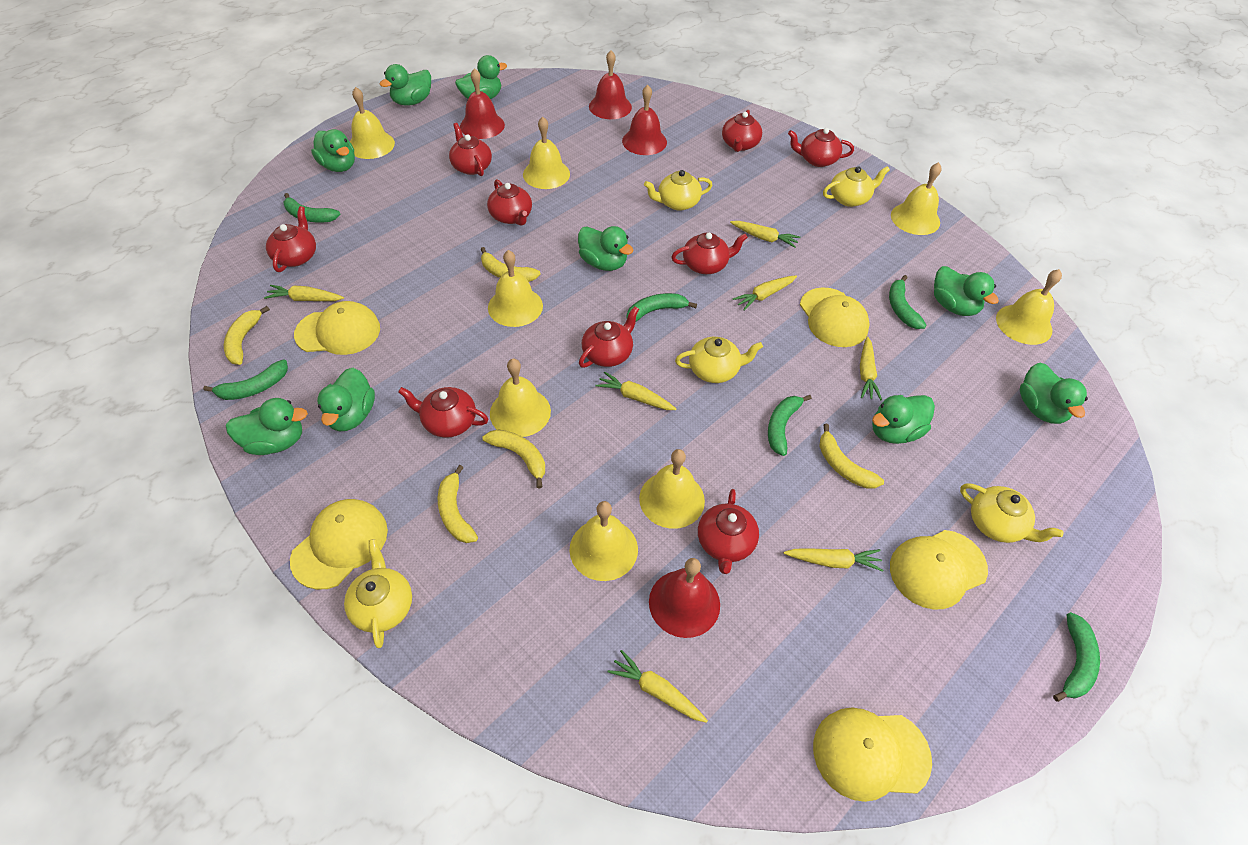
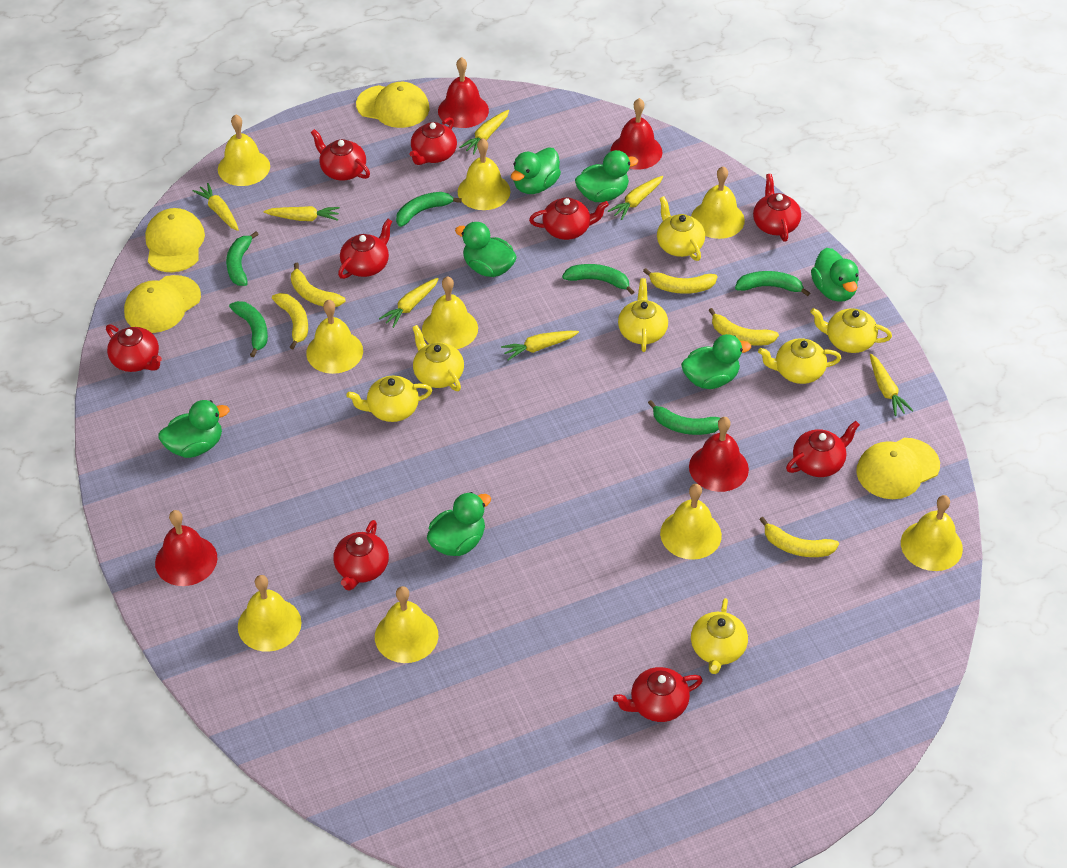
green duck: [226,398,308,455] [311,129,355,172] [317,368,375,432] [380,64,431,106] [455,55,507,99] [578,226,634,271] [872,395,935,444] [934,266,999,316] [1020,363,1088,424] = 9 -> [158,400,229,458] [427,492,491,556] [455,222,517,277] [511,147,561,194] [575,150,638,202] [681,334,751,389] [811,248,859,302] = 7
yellow bell: [350,87,395,159] [488,250,543,327] [490,359,551,437] [523,117,570,189] [569,501,638,581] [639,449,705,529] [891,162,942,235] [996,269,1062,345] = 8 -> [218,114,270,186] [238,575,301,652] [306,300,363,374] [375,586,438,663] [422,276,478,349] [458,138,511,210] [660,484,722,560] [691,166,745,239] [901,495,963,571] = 9
yellow cap: [290,499,388,590] [294,301,380,355] [800,287,870,347] [813,708,932,802] [890,530,988,610] = 5 -> [124,275,201,333] [145,208,205,272] [356,82,429,128] [857,438,940,499] = 4
yellow teapot: [344,539,412,648] [644,170,712,211] [675,337,763,383] [823,166,890,207] [960,483,1064,543] = 5 -> [346,376,432,422] [412,325,464,391] [618,278,668,352] [657,196,705,261] [691,598,748,674] [758,338,841,384] [810,308,892,353] = 7

